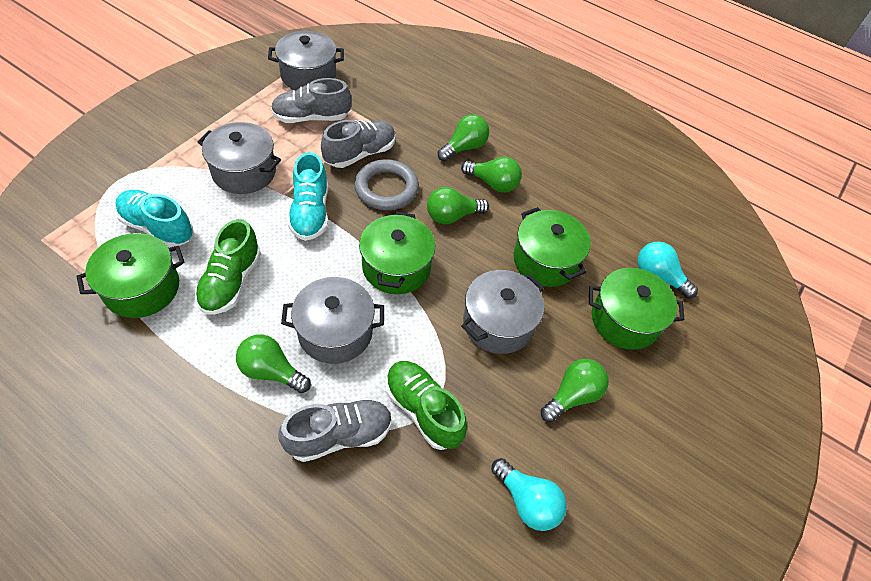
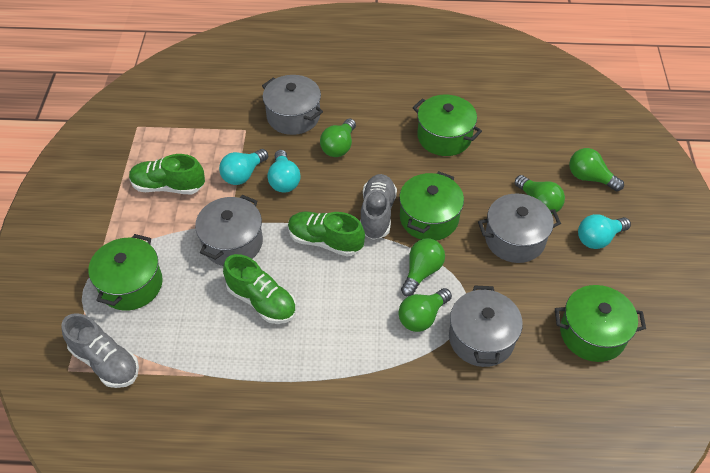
green shoe: [195,219,261,315] [386,361,467,450] = 2 -> [129,154,205,194] [223,254,296,324] [288,212,365,257] = 3
grey ring: [354,159,419,210] = 1 -> none = 0
grey shoe: [271,78,351,123] [278,398,392,462] [321,120,396,168] = 3 -> [61,313,139,388] [360,174,397,240] = 2
turquoise light bulb: [491,458,567,531] [637,241,698,298] = 2 -> [219,149,268,185] [267,150,300,193] [578,214,631,249] = 3
turquoise shoe: [115,190,193,248] [288,152,328,241] = 2 -> none = 0

